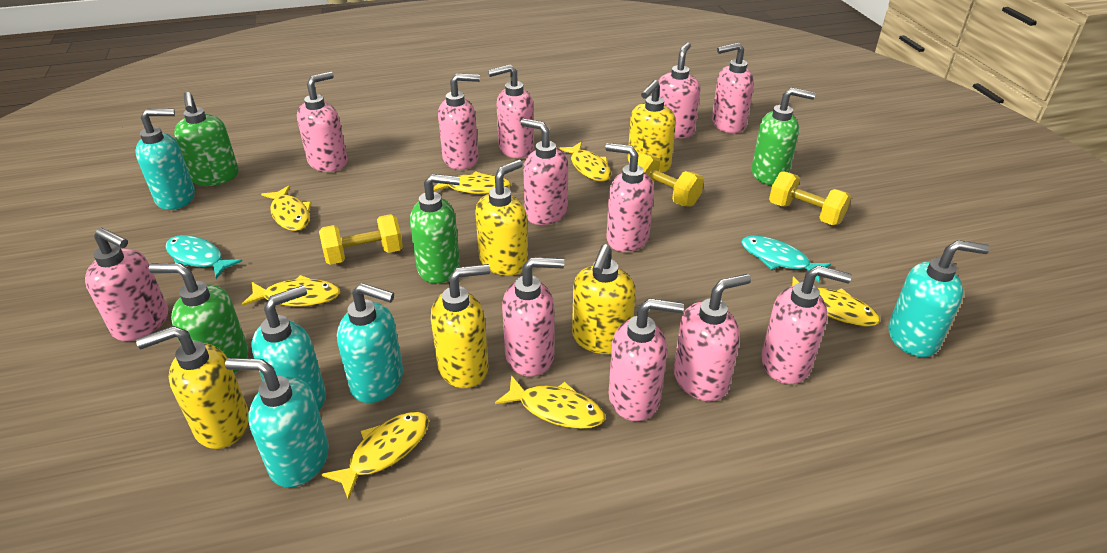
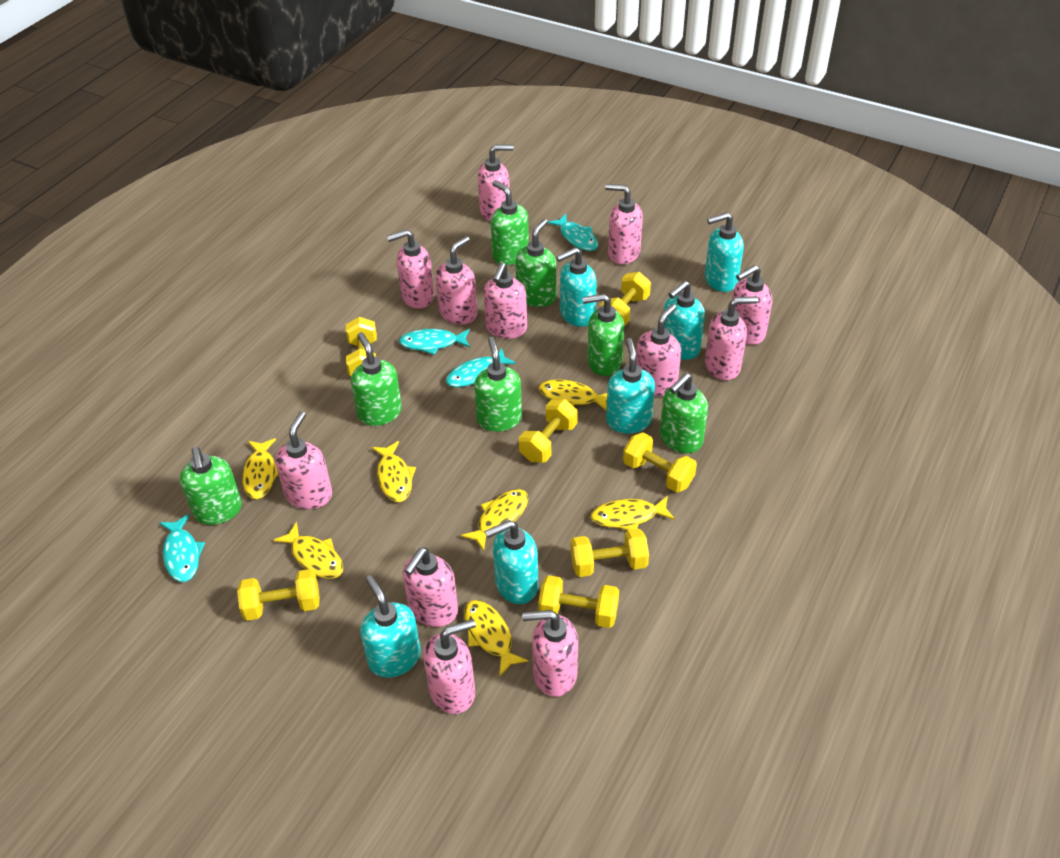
green soap dispenser: [149,263,248,374] [174,92,239,186] [410,174,460,284] [752,87,815,185] = 4 -> [180,447,242,525] [351,332,402,426] [474,337,522,432] [491,180,529,265] [515,219,556,307] [582,294,624,376] [660,373,708,453] = 7
turquoise fish: [165,235,242,279] [741,236,831,282] = 2 -> [159,514,205,582] [399,329,470,355] [446,348,516,387] [548,214,598,251] = 4
turquoise soap dispenser: [135,109,195,210] [225,358,329,488] [252,285,326,410] [337,283,403,403] [888,240,990,357] = 5 -> [360,575,421,678] [484,520,538,604] [556,247,597,327] [606,338,655,433] [664,281,705,360] [704,212,744,292] = 6
yellow dumbbell: [319,214,403,265] [638,153,704,207] [769,171,851,225] = 3 -> [237,569,320,621] [346,317,377,376] [519,399,578,462] [538,575,619,628] [571,529,649,577] [600,272,651,326] [623,433,697,493] = 7
yellow soap dispenser: [136,326,249,449] [431,264,490,388] [475,160,528,276] [572,244,636,354] [628,80,676,173] = 5 -> none = 0

